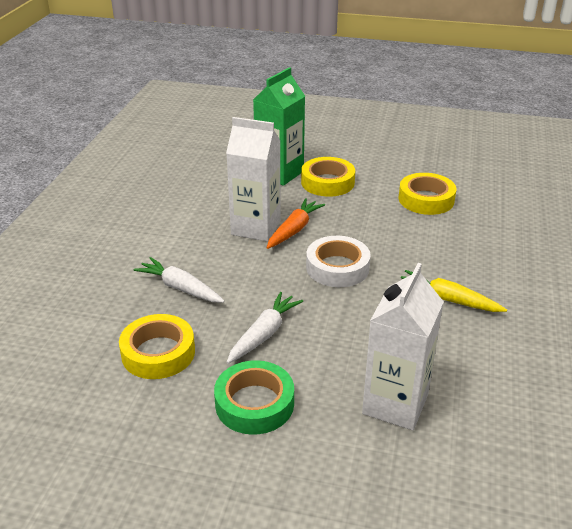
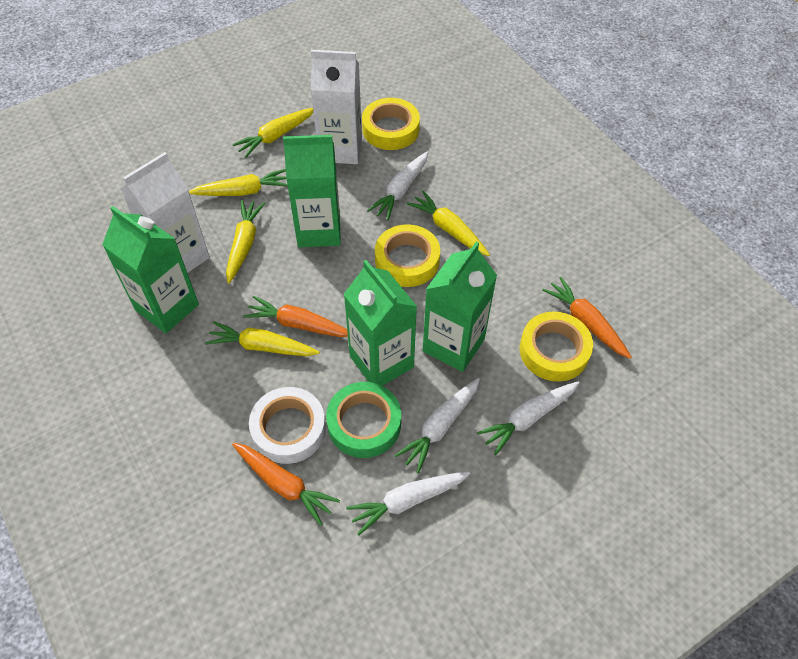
green carton: [253,67,305,186] = 1 -> [102,206,199,334] [283,135,341,247] [344,260,417,386] [423,242,497,372] = 4
orange carrot: [267,198,325,249] = 1 -> [232,442,340,526] [243,296,348,337] [542,277,632,359] = 3
white carrot: [133,257,225,303] [227,292,303,364] = 2 -> [346,472,470,536] [367,152,428,221] [395,378,480,473] [477,382,579,455] = 4
yellow carrot: [401,270,507,312] = 1 -> [189,169,288,196] [205,321,320,356] [226,200,265,284] [232,108,313,158] [407,191,490,256] = 5

